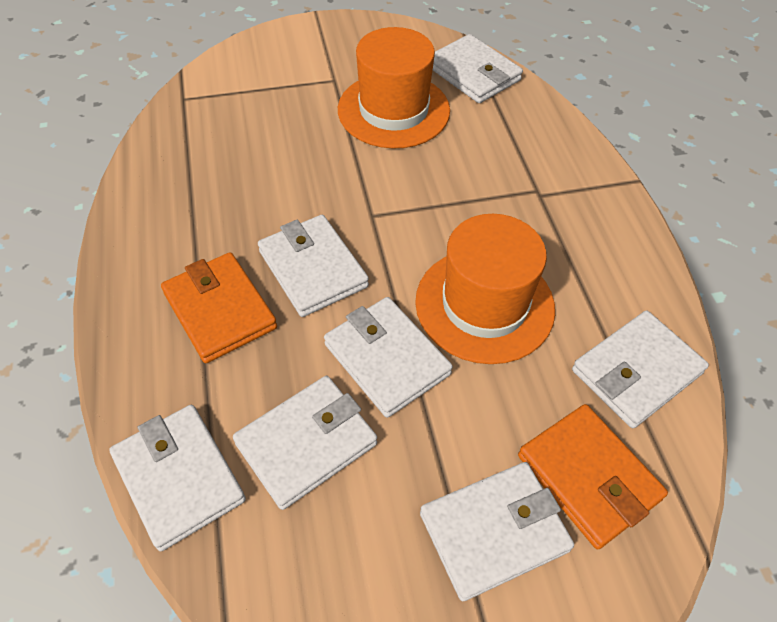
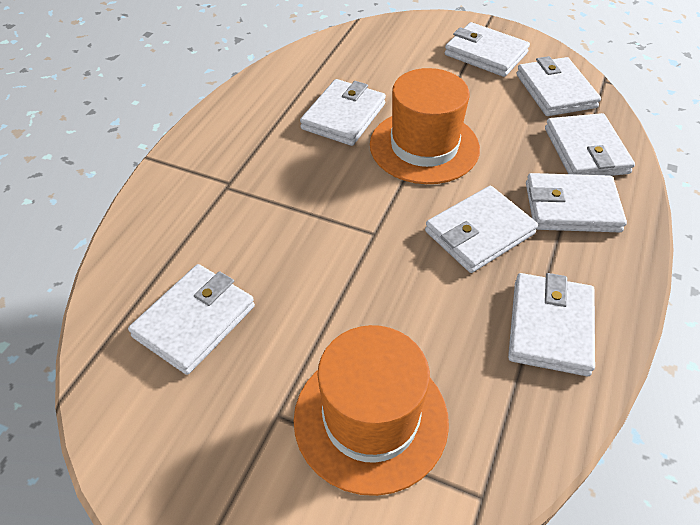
orange wallet: [161,252,277,363] [518,404,668,549] = 2 -> none = 0
white wallet: [109,405,246,551] [233,376,377,510] [258,215,369,317] [324,297,453,418] [420,462,574,601] [433,34,523,103] [572,310,709,428] = 7 -> [128,264,255,375] [300,79,386,146] [425,186,538,273] [445,22,530,77] [508,273,595,376] [517,56,601,116] [526,173,627,232] [545,113,635,176] = 8

